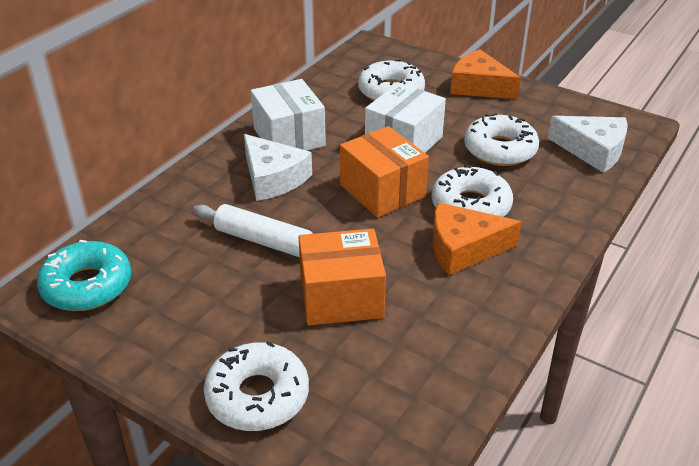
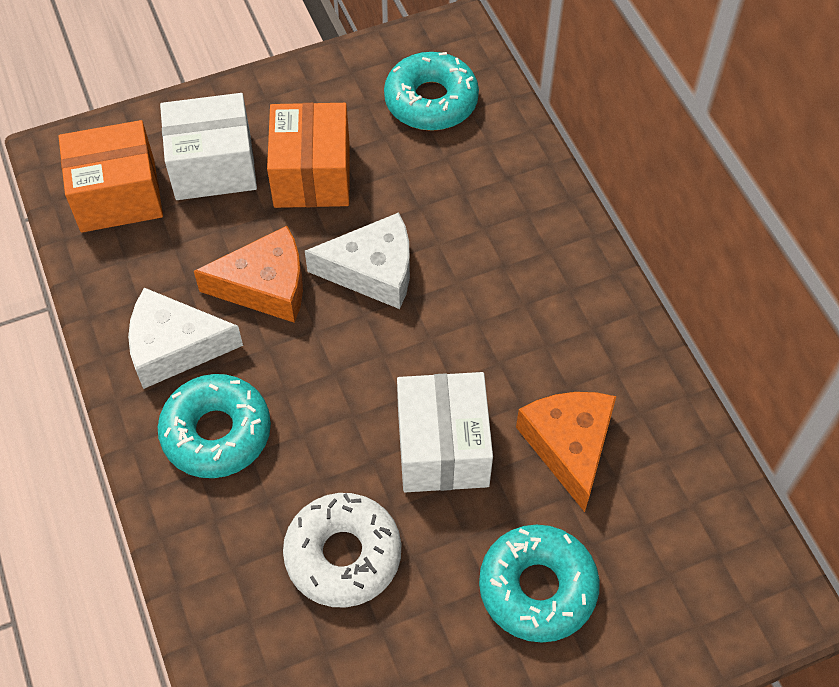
turquoise donut: [37,240,131,311] = 1 -> [158,374,271,478] [384,52,479,131] [479,525,600,643] = 3
white donut: [204,341,309,431] [358,59,425,101] [431,165,513,217] [464,113,539,166] = 4 -> [283,493,401,608] = 1
white rolling pin: [194,204,313,257] = 1 -> none = 0

